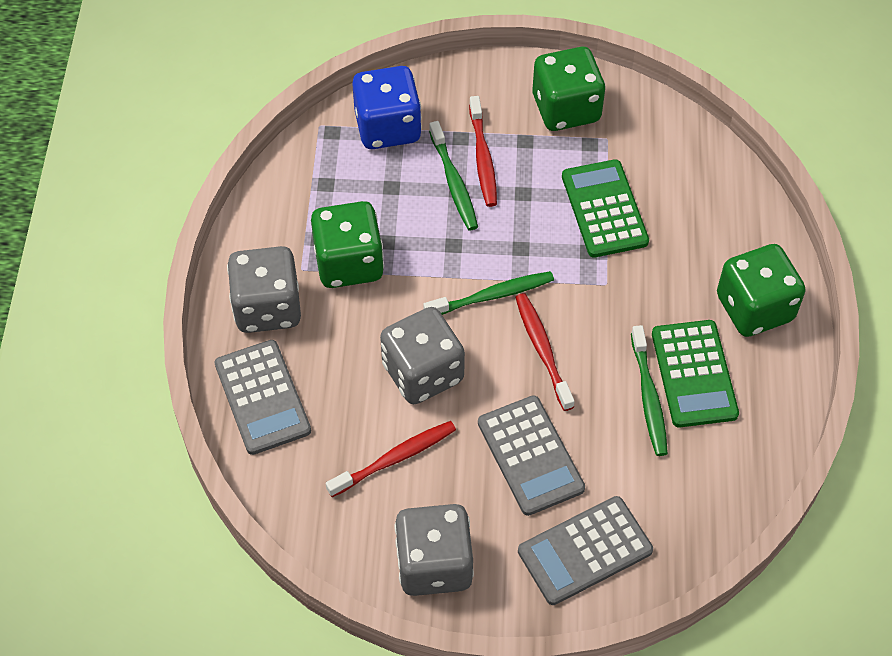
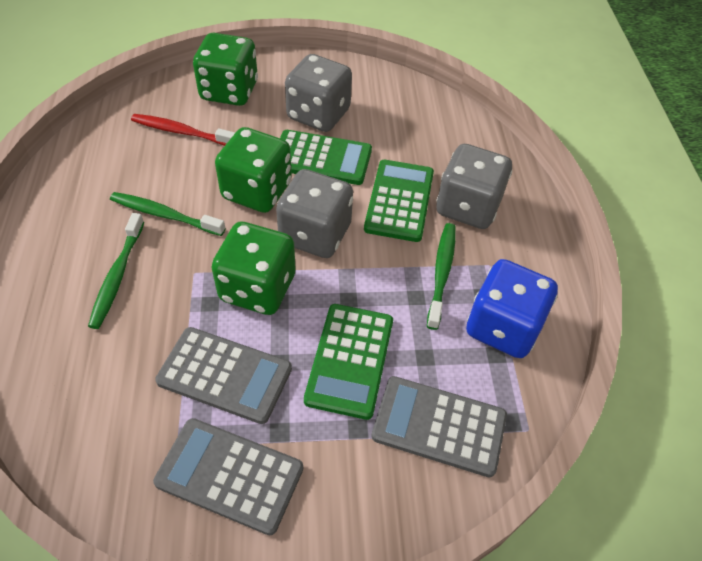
green calculator: [562,159,649,258] [652,320,739,427] = 2 -> [280,130,372,185] [304,304,393,420] [364,160,434,242] = 3
red toothbrush: [326,421,456,497] [469,96,497,207] [515,293,575,411] = 3 -> [131,114,235,146] = 1

